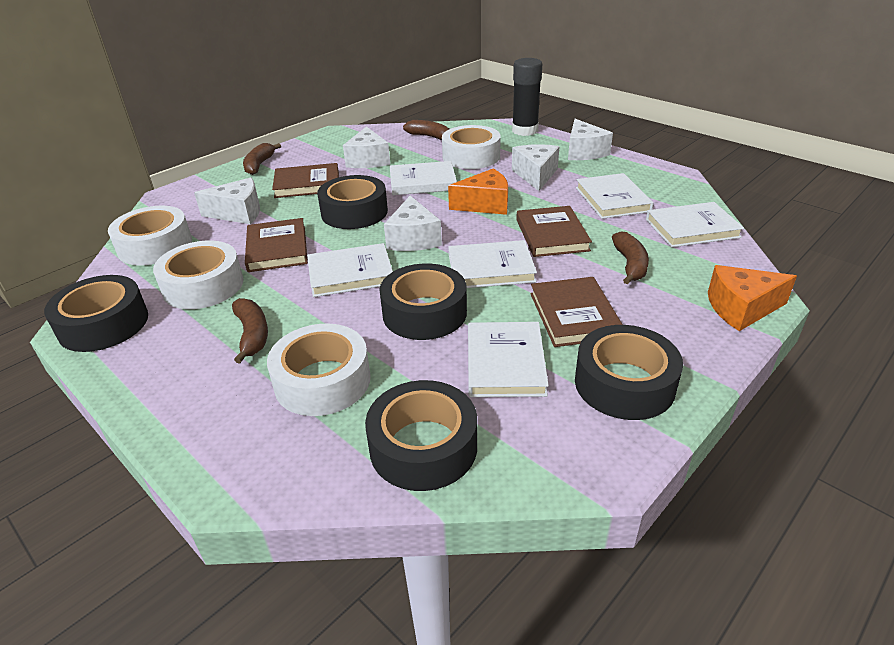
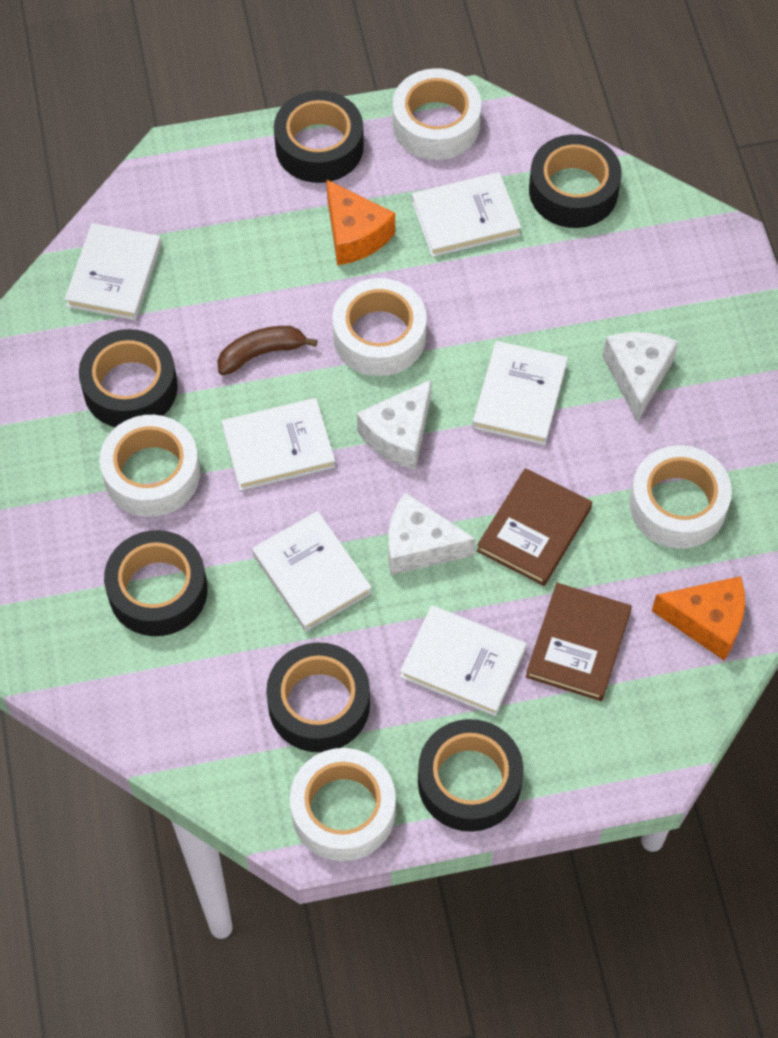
black glue stick: [512,58,542,136] = 1 -> none = 0
black tape: [44,275,148,352] [317,175,388,229] [365,380,477,491] [379,264,467,340] [575,325,683,420] = 5 -> [79,329,178,427] [104,530,208,636] [266,642,370,752] [274,91,364,183] [418,719,524,832] [529,134,621,228] = 6
brown banana: [232,298,268,364] [243,143,281,175] [403,120,449,140] [612,231,649,284] = 4 -> [217,326,317,375] = 1
brown book: [245,218,308,272] [272,163,339,198] [516,206,592,257] [530,277,623,347] = 4 -> [477,468,592,586] [526,583,632,701] = 2
white cheese: [194,177,260,224] [343,126,390,168] [384,196,442,251] [512,144,559,191] [568,119,613,160] = 5 -> [357,379,432,470] [388,492,476,575] [603,332,678,422] = 3
white tape: [108,206,192,265] [153,241,243,309] [267,323,371,416] [442,125,501,169] = 4 -> [100,415,200,517] [290,748,396,861] [332,278,427,376] [392,68,481,160] [629,445,732,549] = 5

